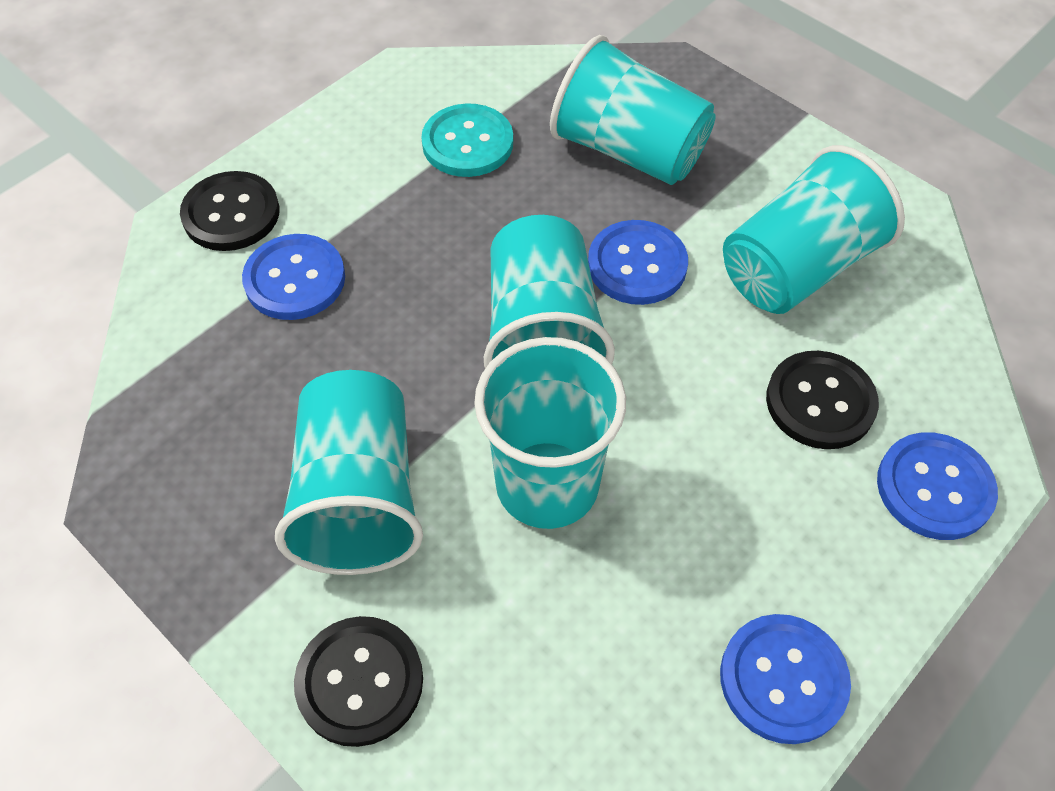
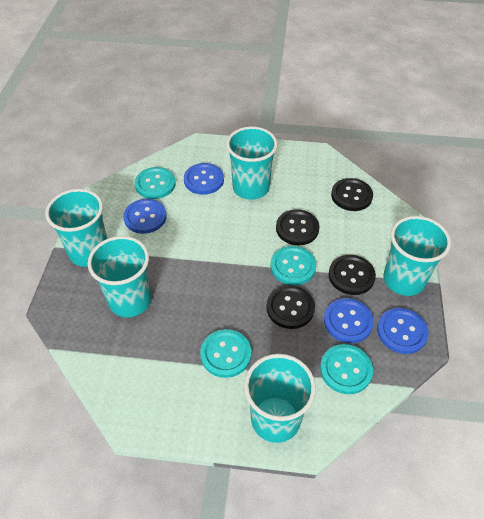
black button: [180,171,280,251] [294,616,423,747] [766,351,879,449] = 3 -> [266,285,315,329] [276,209,319,245] [329,255,376,295] [331,178,373,211] = 4
turquoise button: [421,103,513,177] = 1 -> [135,167,176,199] [200,329,251,378] [270,246,316,285] [320,344,373,394] = 4

